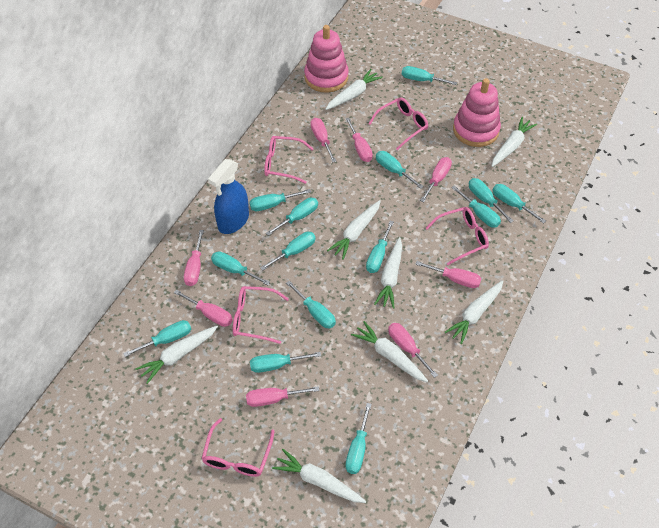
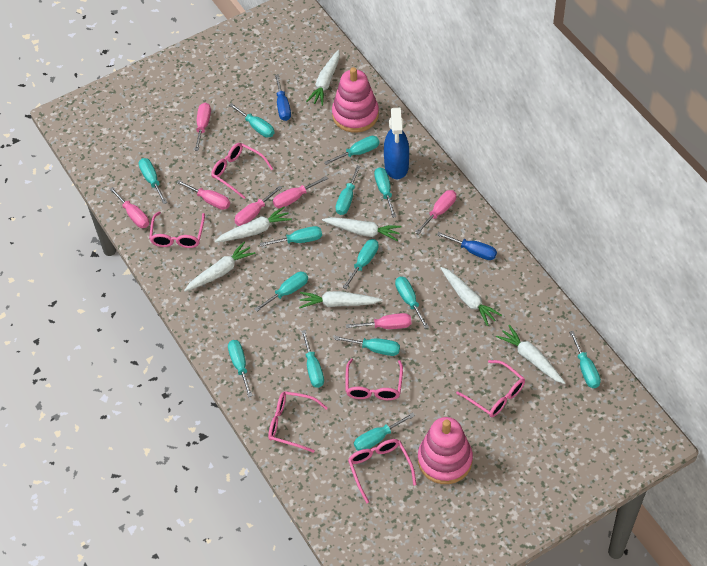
blue screwdriver: none = 0 -> [275,74,291,121] [437,232,497,260] = 2
pink glasses: [201,418,275,477] [233,286,289,344] [264,136,313,184] [368,97,428,150] [426,207,489,265] = 5 -> [149,212,205,248] [211,143,273,199] [268,391,328,453] [346,358,403,400] [348,439,416,503] [456,360,525,417] = 6
pink screwdriver: [174,289,233,327] [184,230,204,286] [246,386,320,407] [311,118,336,162] [345,118,373,162] [388,323,438,378] [415,261,481,288] [420,157,452,202] = 8 -> [109,187,149,228] [176,180,230,210] [194,103,211,151] [234,185,282,226] [273,176,328,208] [346,313,411,329] [415,190,456,234] = 7
white carrot: [135,326,218,384] [272,449,366,503] [325,69,383,110] [327,200,381,260] [351,321,428,382] [374,237,402,309] [445,280,503,344] [491,117,537,167] = 8 -> [184,242,256,292] [215,206,292,243] [299,291,382,308] [306,50,340,106] [322,217,402,241] [441,267,502,326] [496,325,565,384] = 7

